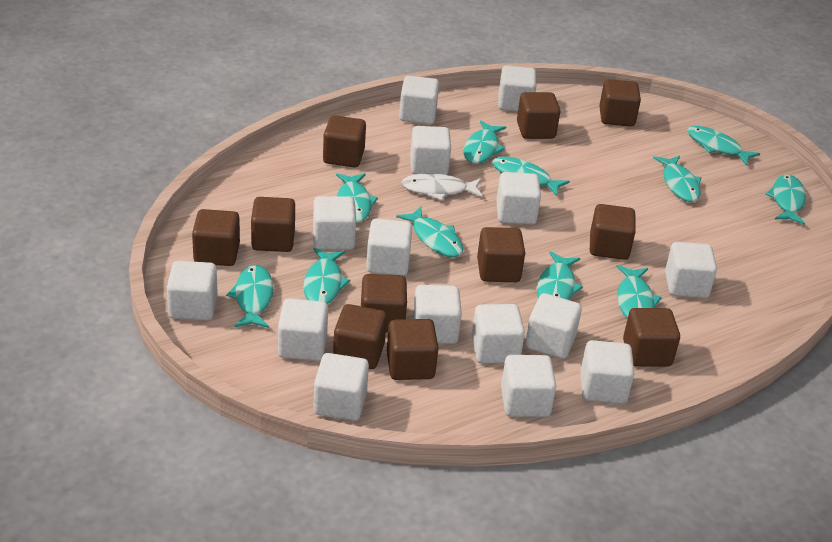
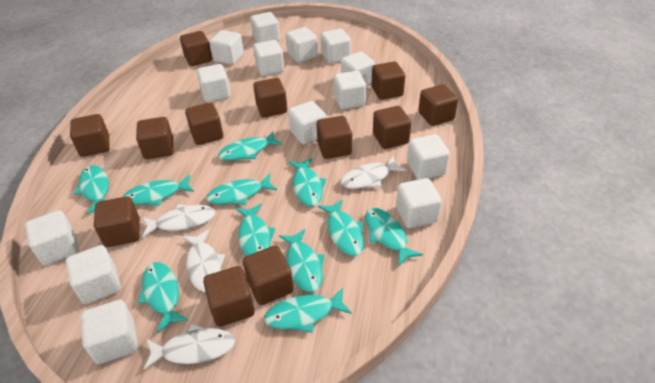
brown cube: [192,209,240,266] [251,197,295,252] [323,115,366,167] [333,304,387,369] [361,274,407,332] [387,319,439,380] [477,227,525,282] [517,92,560,139] [590,204,636,260] [599,79,641,126] [623,308,680,367] = 11 -> [70,114,110,157] [94,196,140,247] [136,117,173,159] [180,31,212,66] [185,102,223,145] [203,266,255,327] [243,245,294,305] [253,78,287,117] [316,116,352,159] [371,62,405,100] [373,106,411,149] [418,84,458,126] = 12
white cube: [167,261,218,321] [278,298,328,361] [313,196,356,250] [314,353,369,421] [366,219,412,276] [399,76,439,124] [410,126,451,175] [413,285,462,344] [472,304,525,364] [496,172,541,225] [498,66,536,112] [501,355,556,417] [525,293,582,359] [580,340,634,404] [665,242,717,298] = 15 -> [25,210,79,265] [66,245,121,304] [81,300,138,364] [197,64,230,102] [210,30,244,65] [250,12,280,43] [253,40,284,76] [286,27,318,63] [288,101,326,145] [321,29,351,64] [334,71,366,109] [341,52,375,86] [396,178,442,228] [407,134,450,180] = 14
white fish: [401,173,483,200] = 1 -> [142,204,216,237] [143,324,235,370] [182,229,226,292] [340,157,406,189] = 4

